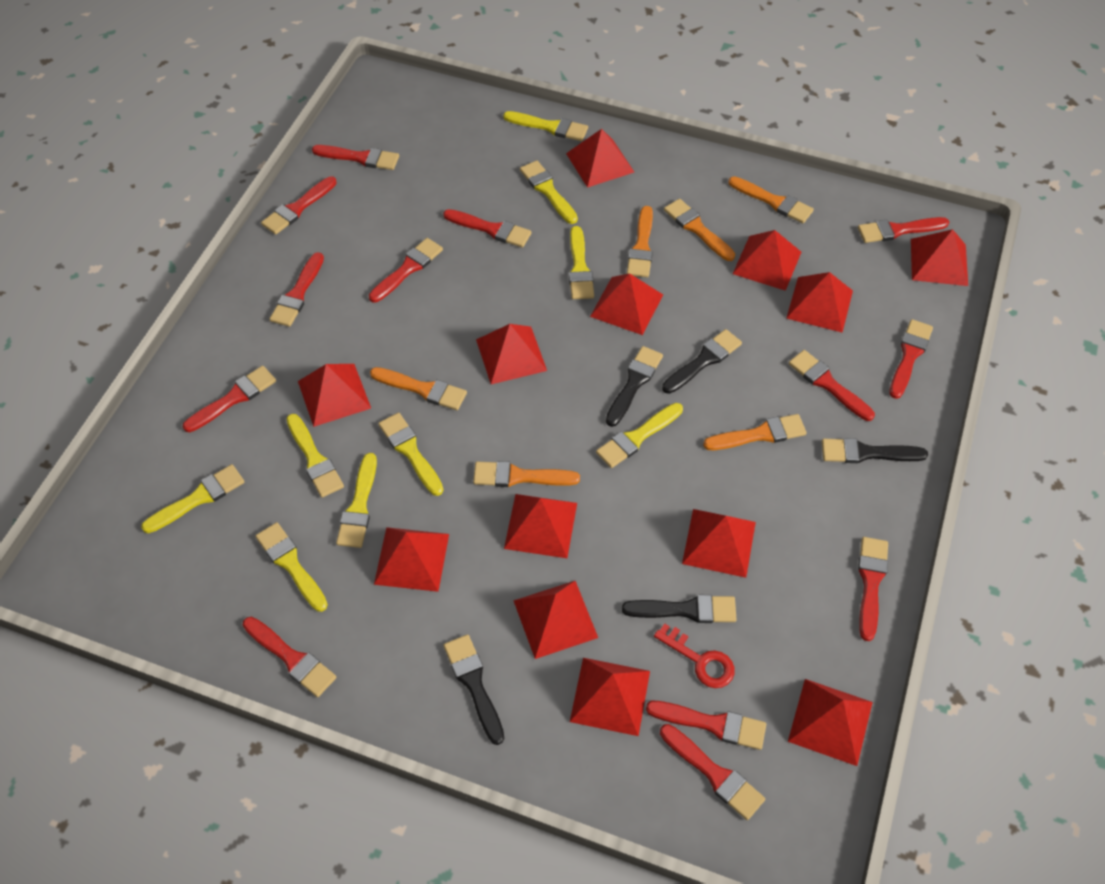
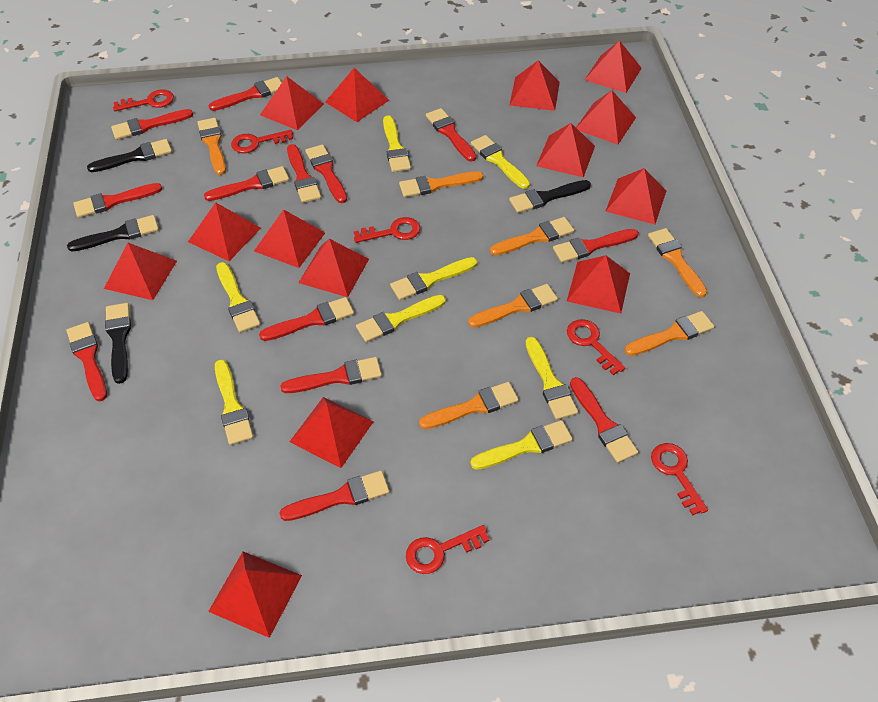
black brush: [444,634,504,745] [606,346,663,427] [622,595,737,623] [662,329,742,394] [822,438,928,463] = 5 -> [67,215,159,252] [87,139,172,172] [105,303,131,384] [509,180,591,213] = 4
orange brush: [370,367,467,410] [473,461,580,487] [627,206,653,277] [664,199,735,261] [703,414,807,450] [728,176,814,223] = 6 -> [197,118,226,175] [399,171,484,197] [419,382,519,429] [468,284,558,328] [490,217,574,255] [625,311,715,356] [648,228,707,297] = 7
red key: [654,623,735,688] = 1 -> [113,89,174,111] [231,130,293,153] [354,217,420,243] [406,525,490,574] [567,319,626,375] [651,443,708,516] = 6
red pyramid: [298,364,371,427] [374,527,449,592] [476,324,547,384] [504,494,577,558] [513,581,598,659] [566,129,634,188] [570,658,650,736] [590,273,663,335] [682,509,756,578] [733,230,801,291] [786,272,853,333] [788,679,873,766] [911,229,968,286] = 13 -> [104,243,177,300] [188,202,261,261] [208,552,302,638] [254,209,325,268] [260,76,324,130] [290,397,374,468] [299,239,369,297] [325,68,389,122] [510,60,560,111] [536,123,595,177] [567,255,630,314] [576,90,636,145] [585,41,642,93] [605,168,666,224] = 14
yellow brush: [141,464,244,533] [256,522,328,612] [286,414,344,497] [336,453,377,548] [378,413,443,496] [503,111,588,141] [520,161,578,224] [569,226,594,299] [596,403,683,468] = 9 -> [215,359,254,445] [216,262,261,333] [356,295,446,342] [383,115,411,172] [390,257,477,300] [470,420,573,470] [471,135,530,189] [526,337,578,420] = 8

